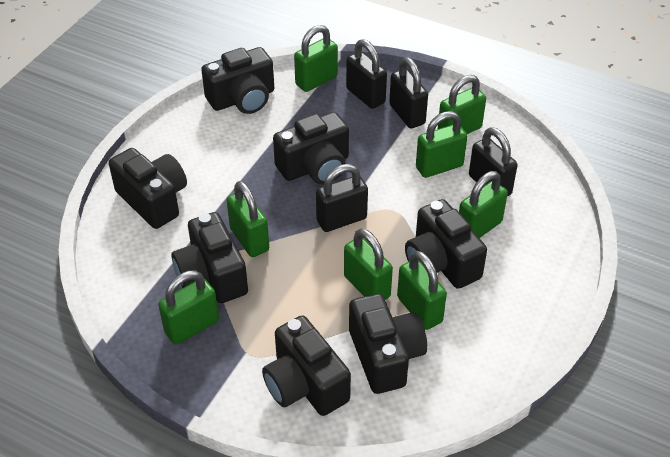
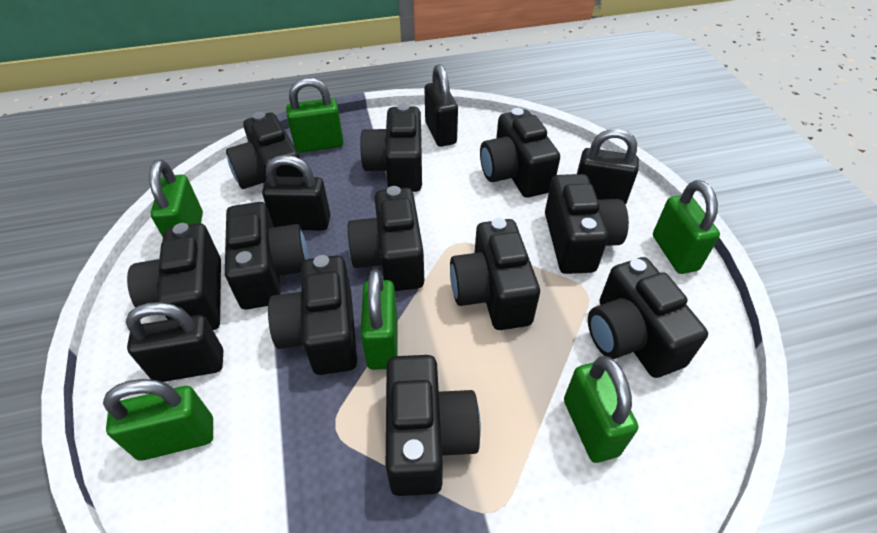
black camera: [109,148,187,229] [171,212,248,303] [201,47,274,114] [262,316,351,416] [273,112,349,184] [349,293,427,394] [405,199,487,289] = 7 -> [127,223,221,330] [225,202,308,310] [226,112,303,189] [268,255,357,375] [347,186,424,291] [360,103,422,192] [386,355,481,496] [450,218,540,330] [480,108,560,198] [545,174,629,274] [588,257,708,378] = 11
green padlock: [158,271,219,345] [227,181,269,257] [294,25,338,92] [344,228,393,300] [397,251,447,330] [416,111,467,178] [438,75,486,134] [459,171,508,238] = 8 -> [103,379,213,461] [149,160,203,237] [286,78,344,153] [361,269,398,370] [564,356,638,463] [653,180,720,274] = 6

